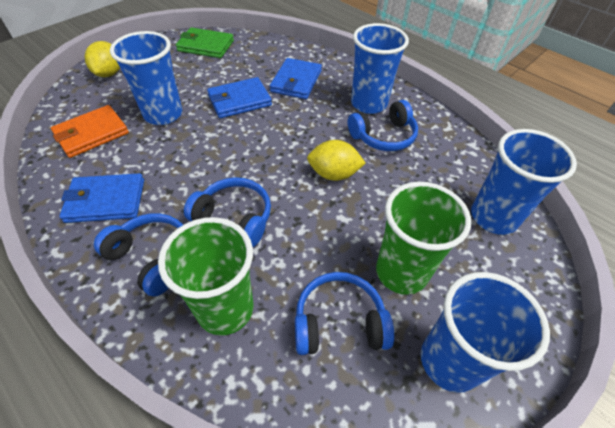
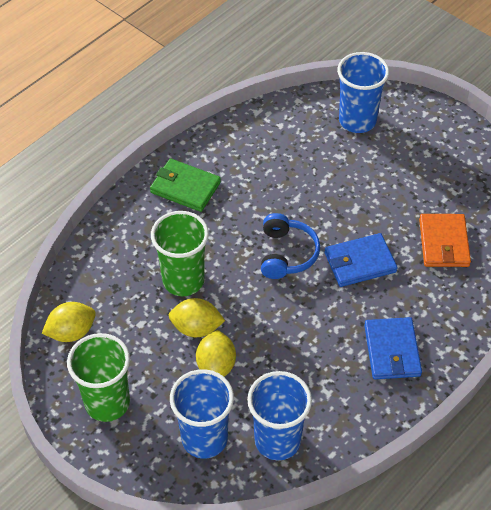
blue cup: [110,31,182,125] [351,23,409,114] [421,272,550,393] [471,129,577,235] = 4 -> [170,369,234,459] [247,371,312,460] [337,52,389,133] = 3
blue headphones: [94,213,183,296] [184,177,271,247] [295,272,394,355] [348,100,418,151] = 4 -> [261,213,320,279] = 1
blue wallet: [59,173,144,223] [207,77,272,118] [270,58,322,99] = 3 -> [325,233,398,287] [364,317,422,379] = 2
yellow lemon: [85,41,120,77] [307,140,366,181] = 2 -> [42,302,96,342] [169,298,225,337] [196,330,236,377] = 3

